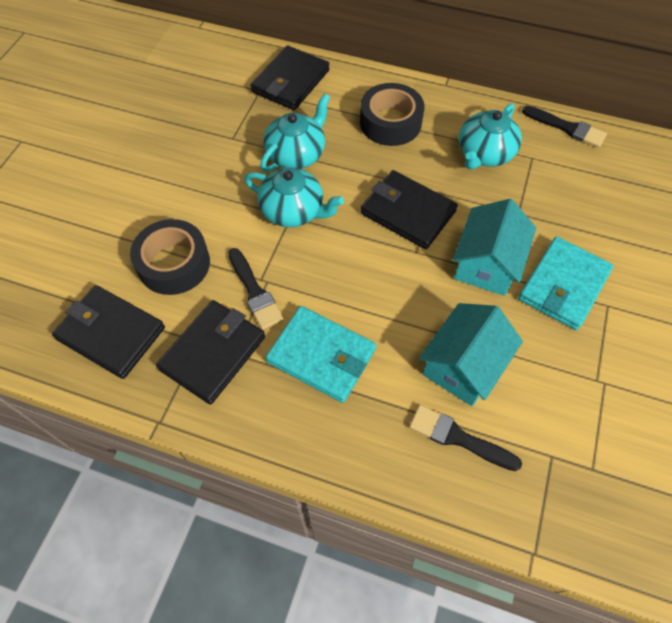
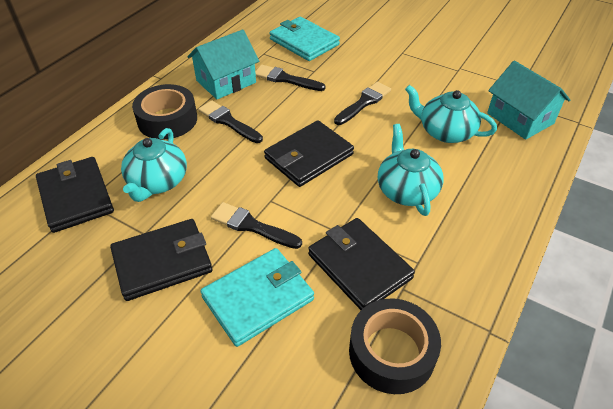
black brush: [228,248,284,330] [409,405,522,471] [522,106,607,148] = 3 -> [198,101,263,143] [211,202,302,249] [255,65,326,91] [334,82,391,125] = 4

